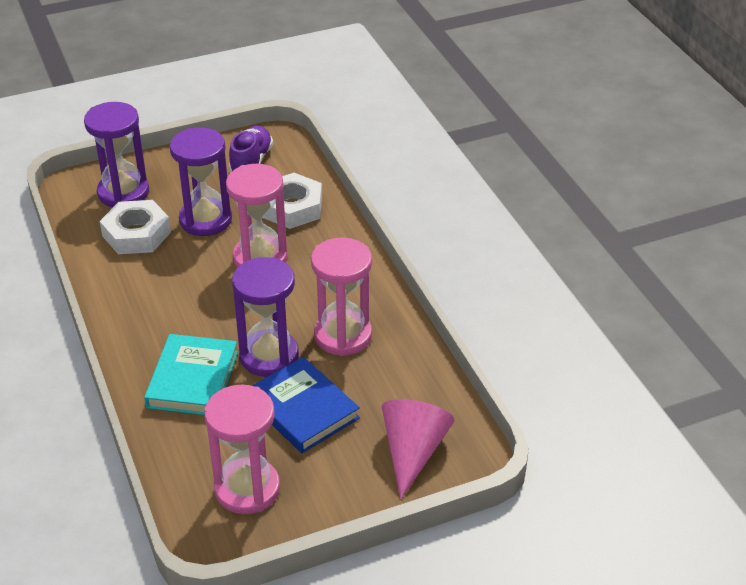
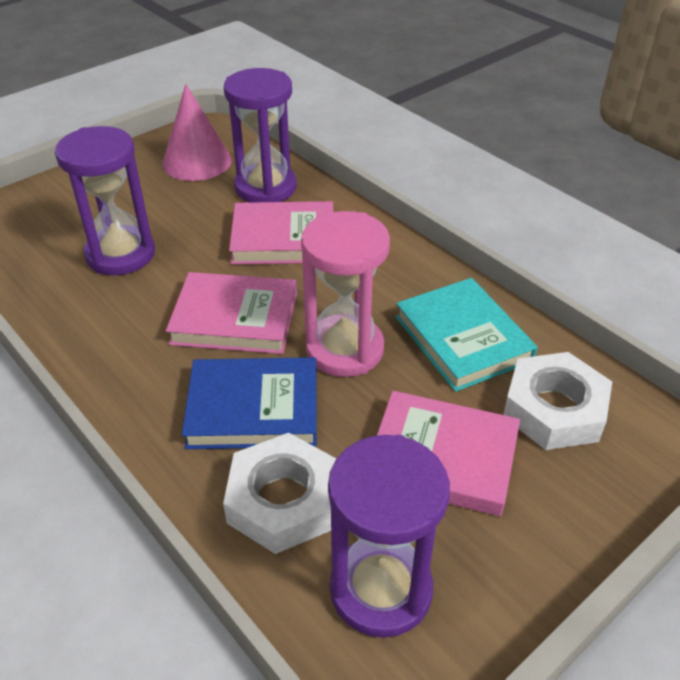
pink book: none = 0 -> [166,272,297,354] [229,201,333,265] [377,391,520,516] = 3
pink hourglass: [205,385,280,514] [226,164,288,268] [311,237,372,356] = 3 -> [301,211,390,377] = 1
purple shoe: [229,125,273,172] = 1 -> none = 0

